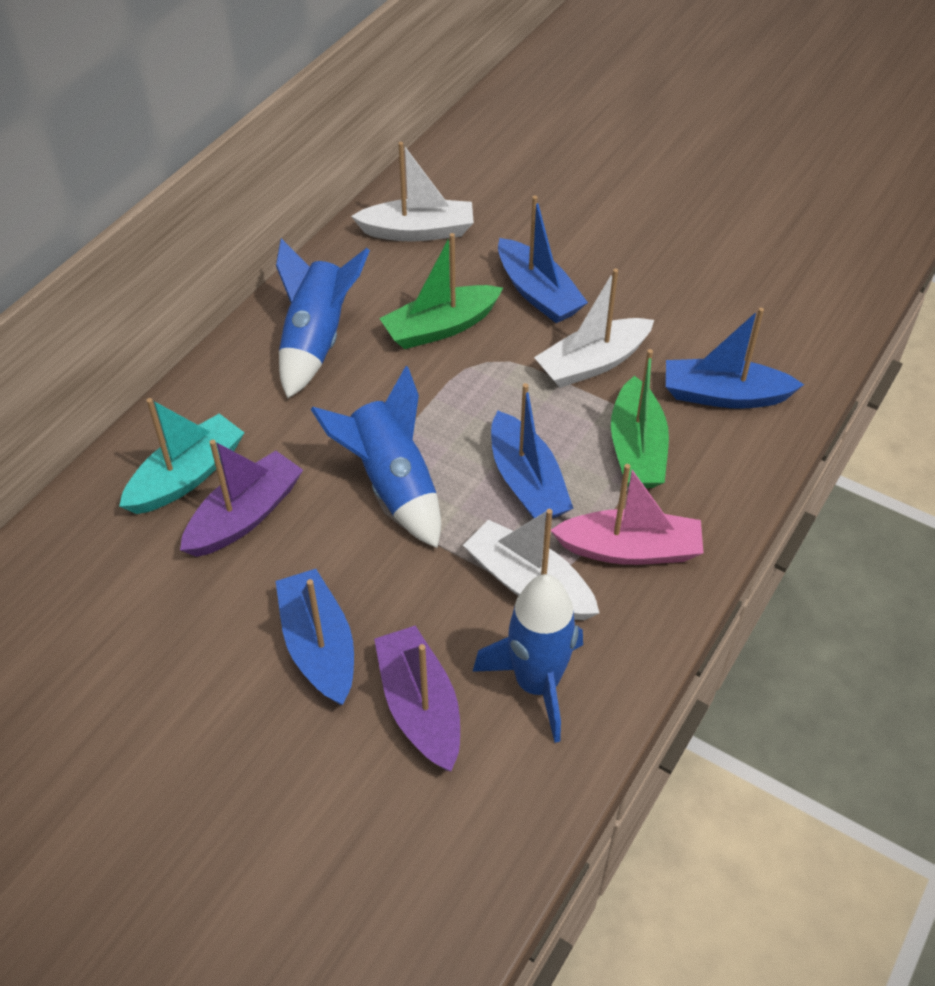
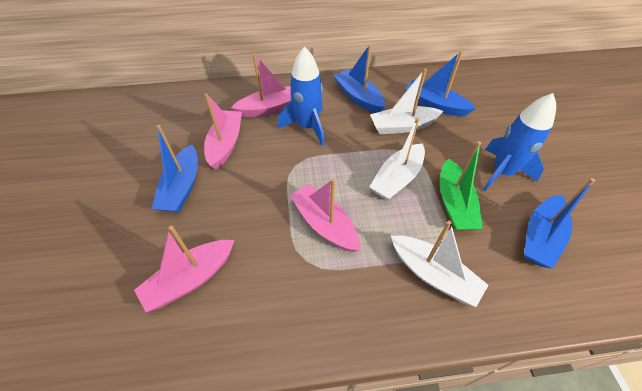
blue rocket: [276,238,370,399] [311,366,441,548] [472,574,583,743] = 3 -> [278,46,324,146] [483,93,556,191] = 2
green boat: [379,233,503,349] [611,349,669,488] = 2 -> [440,141,483,230] = 1
pink boat: [551,464,703,565] = 1 -> [134,226,234,312] [204,93,242,169] [231,53,291,117] [290,179,360,252] = 4
purple boat: [180,440,303,557] [374,625,460,771] = 2 -> none = 0
turquoise boat: [119,398,245,514] = 1 -> none = 0

